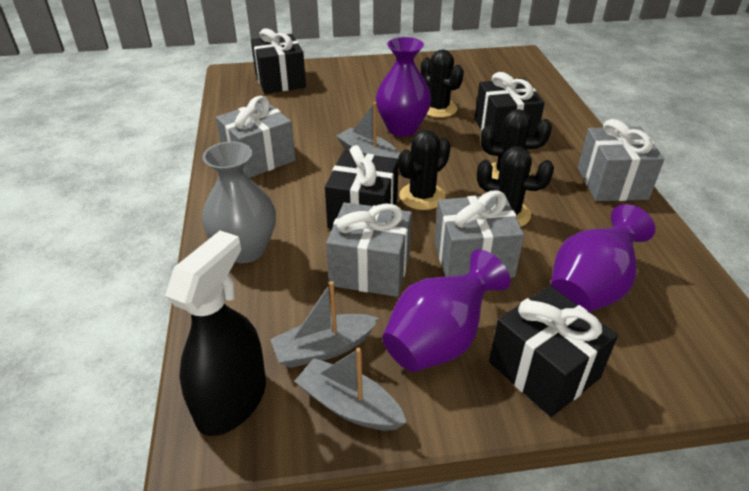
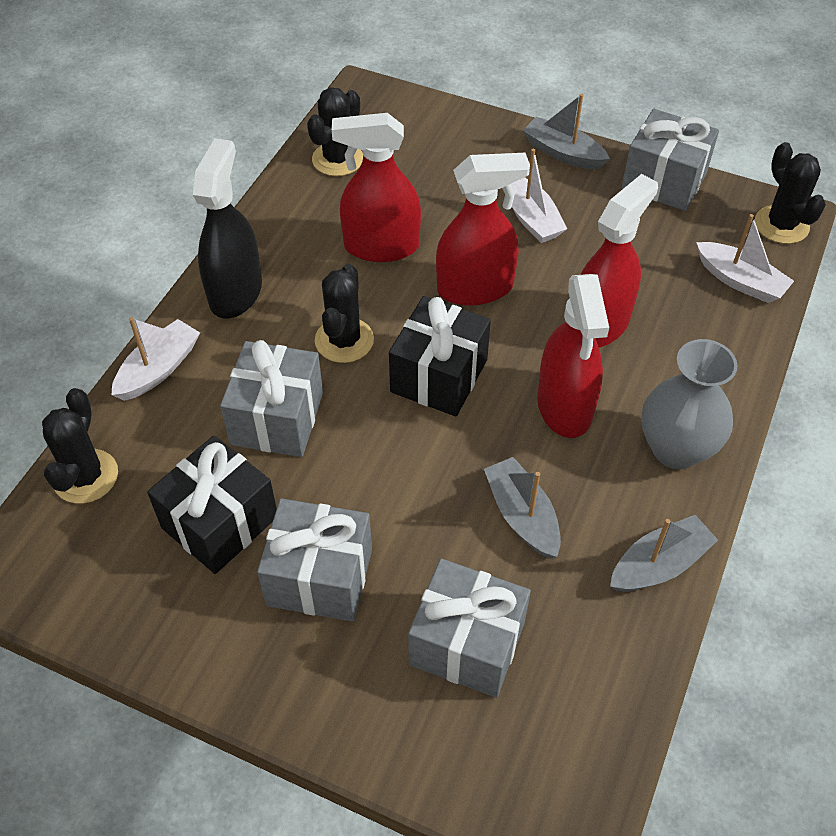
black gift: [251,28,306,94] [325,145,398,229] [475,72,545,142] [489,286,618,417] = 4 -> [147,435,277,574] [389,296,491,416] = 2
purple vase: [376,37,431,137] [382,249,511,372] [550,204,655,312] = 3 -> none = 0
red spray bottle: none = 0 -> [332,113,421,262] [436,153,530,306] [537,274,609,438] [580,174,658,347] = 4
white boat: none = 0 -> [112,317,200,401] [511,149,567,243] [696,214,794,303] = 3

